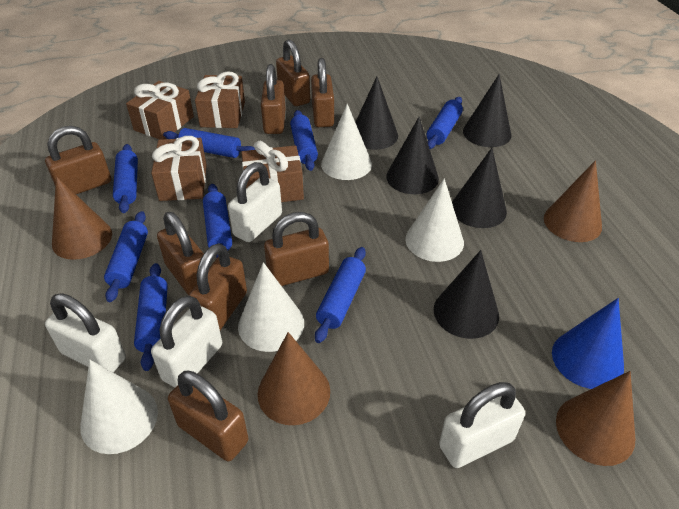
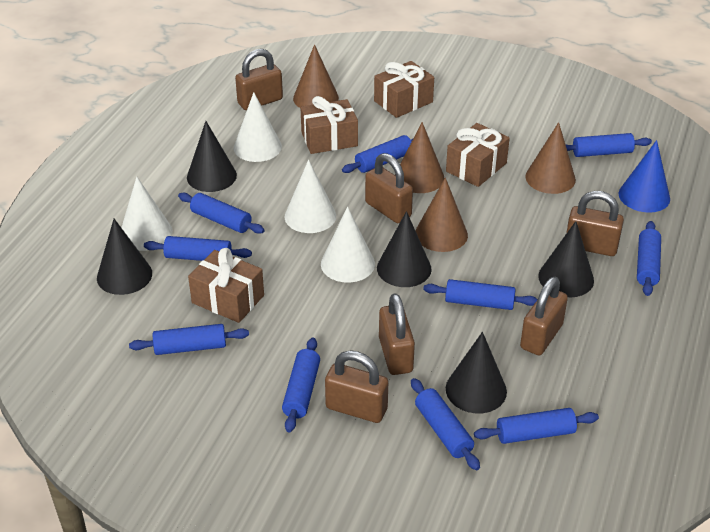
blue rolling pin: [104,211,148,302] [113,144,138,213] [134,263,168,371] [163,128,255,158] [203,184,232,258] [290,110,318,171] [315,247,366,343] [427,97,463,149] = 8 -> [129,324,249,355] [144,236,252,261] [178,193,265,234] [282,338,320,432] [342,135,413,173] [411,378,480,470] [423,279,538,310] [474,408,599,444] [565,133,652,157] [637,221,661,296] = 10
brown padlock: [45,126,111,194] [157,212,204,295] [168,370,248,461] [188,243,247,330] [261,64,286,134] [264,212,329,286] [276,39,310,106] [311,58,334,127] = 8 -> [235,49,283,110] [325,350,389,423] [365,153,413,223] [379,293,415,375] [520,277,568,355] [566,191,624,256] = 6
white padlock: [45,293,126,372] [151,296,222,388] [228,162,282,242] [439,382,525,468] = 4 -> none = 0

